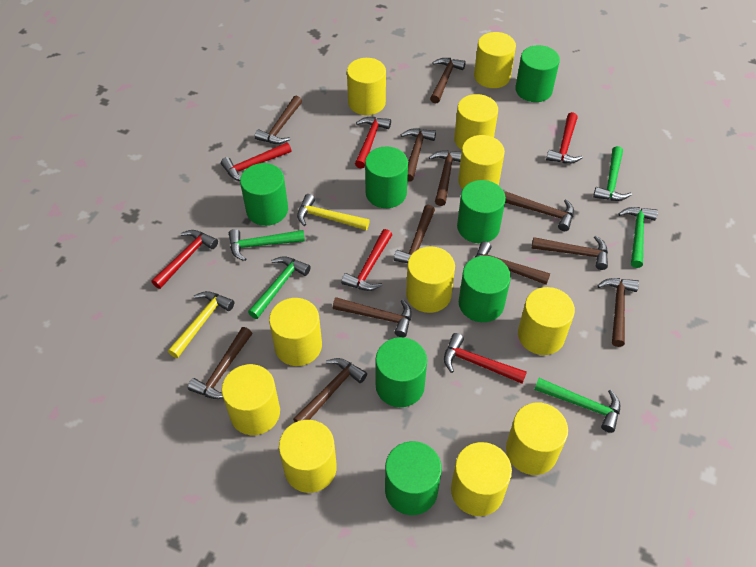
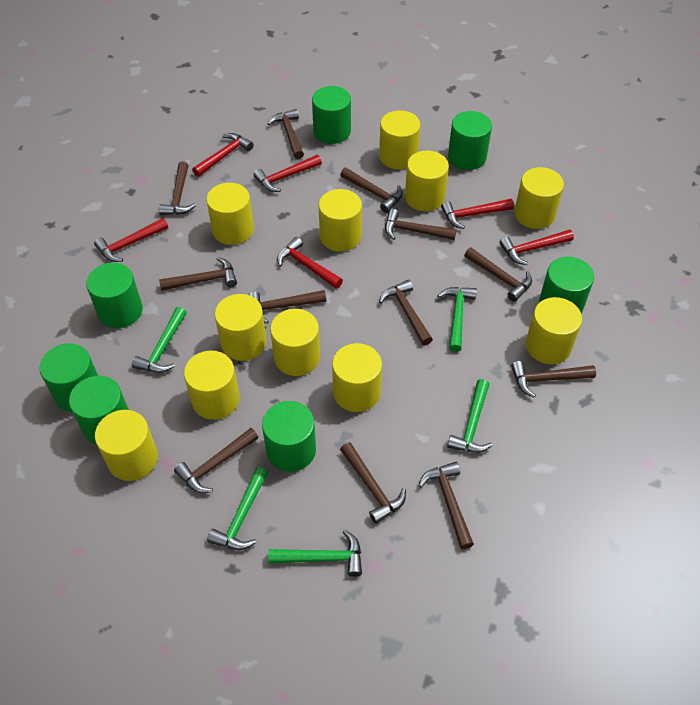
yellow hammer: [168,291,234,358] [297,194,370,230] = 2 -> none = 0

